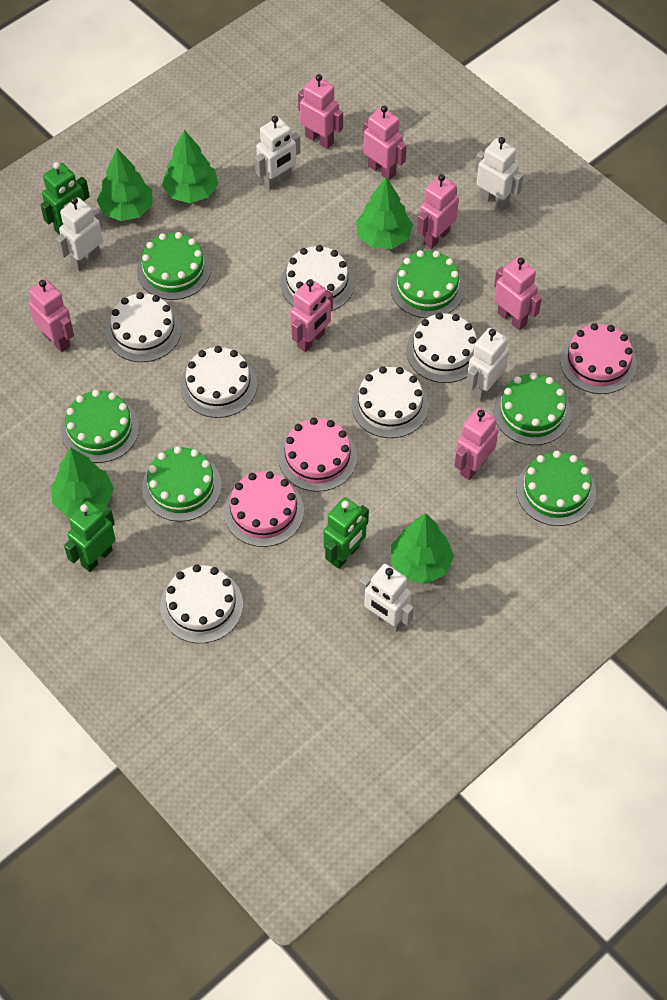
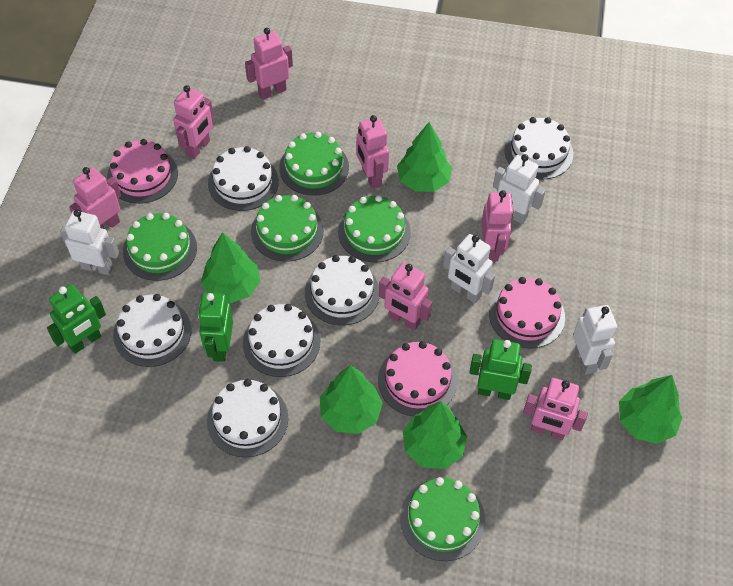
green cake: [61,390,139,463] [137,232,211,300] [142,446,221,522] [390,250,465,318] [493,372,571,445] [516,451,596,526] = 6 -> [123,213,197,281] [251,195,324,262] [279,132,349,196] [338,195,411,262] [400,477,486,561] = 5
white robot: [56,197,103,271] [255,116,301,190] [359,564,414,632] [466,328,509,401] [475,137,523,211] = 5 -> [60,209,119,275] [443,234,495,303] [493,154,546,224] [573,305,617,375] = 4

